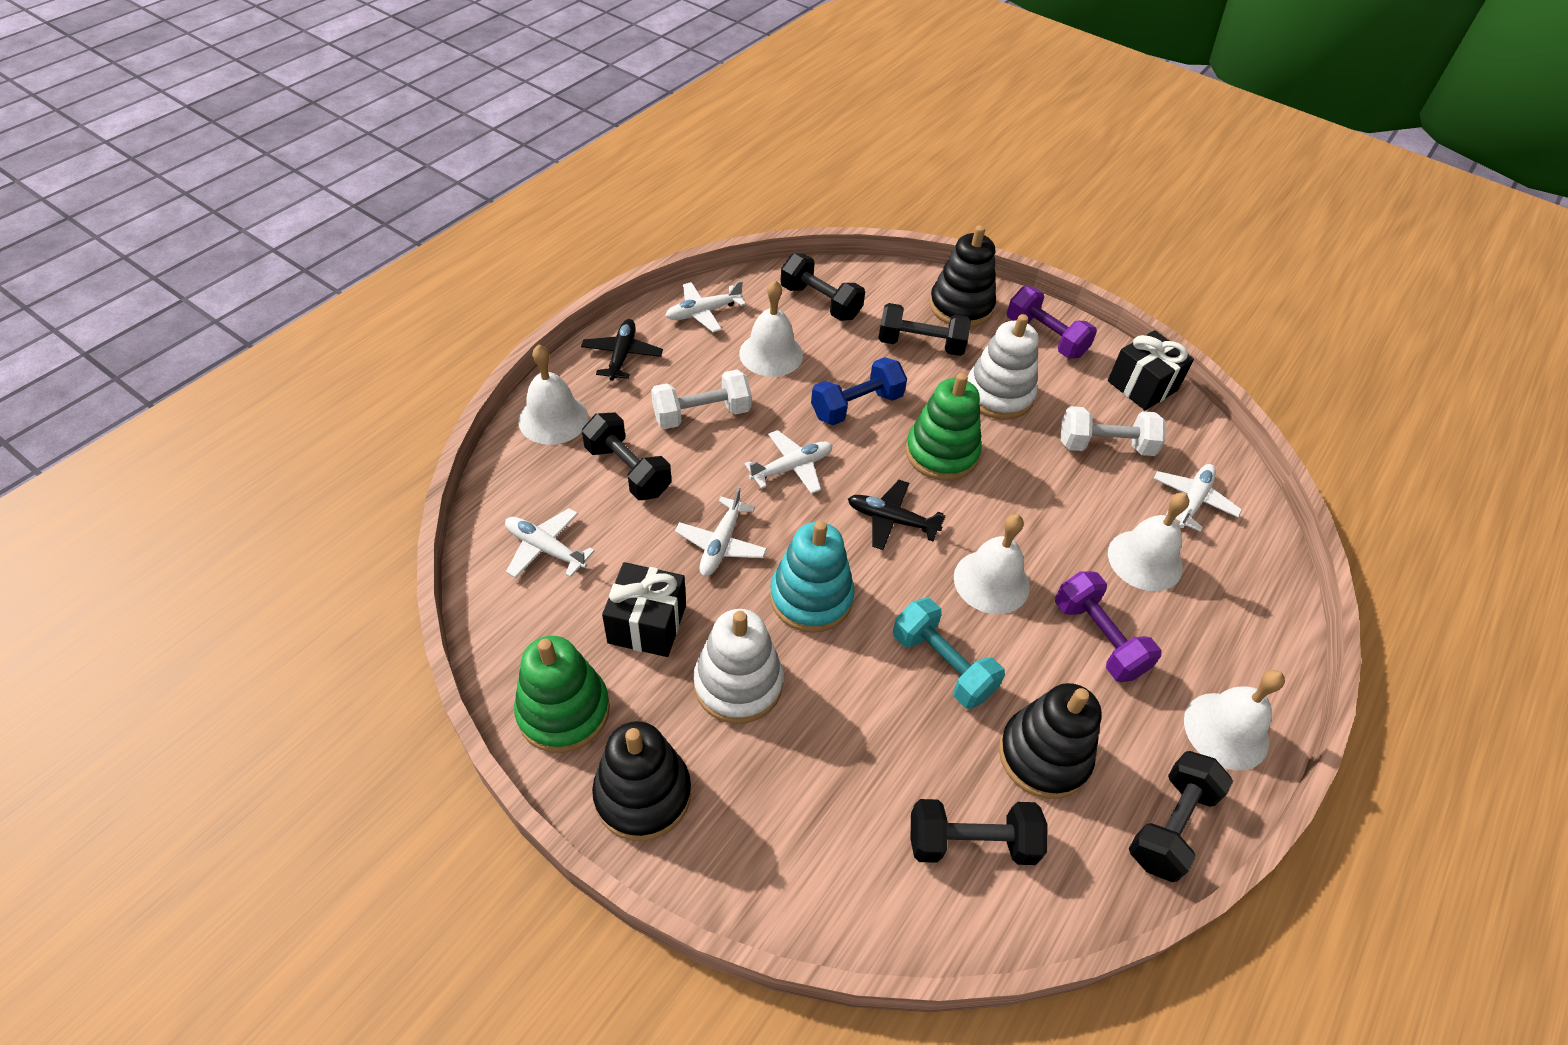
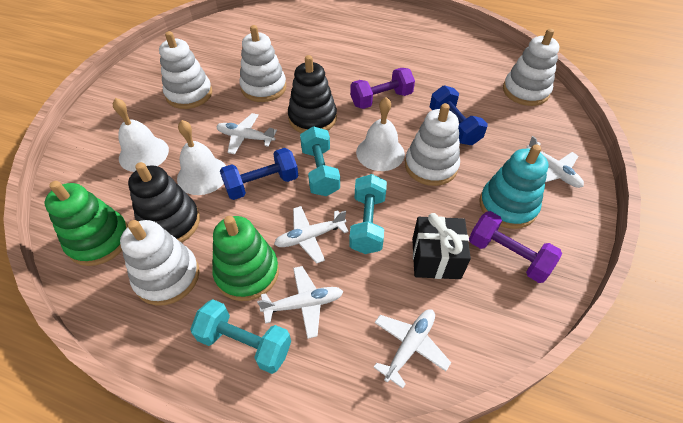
black dumbbell: [582,412,671,500] [780,253,865,321] [878,303,971,356] [911,799,1048,865] [1129,751,1233,882] = 5 -> none = 0
black gift: [602,562,686,657] [1108,330,1194,410] = 2 -> [412,213,471,279] = 1
black plane: [581,319,663,381] [848,480,946,550] = 2 -> none = 0
black stacking toy: [592,721,691,841] [929,225,996,327] [999,683,1102,799] = 3 -> [128,162,200,243] [288,55,337,133] = 2
blue dumbbell: [811,357,907,425] = 1 -> [220,148,298,200] [430,85,488,145] = 2
turquoise dumbbell: [893,598,1005,709] = 1 -> [190,299,291,374] [300,126,340,196] [349,174,387,254] = 3
white bell: [518,345,588,445] [739,280,803,377] [954,514,1030,614] [1108,493,1189,591] [1184,670,1285,771] = 5 -> [113,98,169,172] [177,120,226,195] [356,97,405,171] = 3
white dumbbell: [651,370,752,429] [1061,406,1166,456] = 2 -> none = 0
white stacking toy: [693,609,783,724] [967,314,1039,420] = 2 -> [120,220,200,306] [159,31,212,109] [240,25,287,102] [405,103,460,186] [503,29,559,106] = 5

